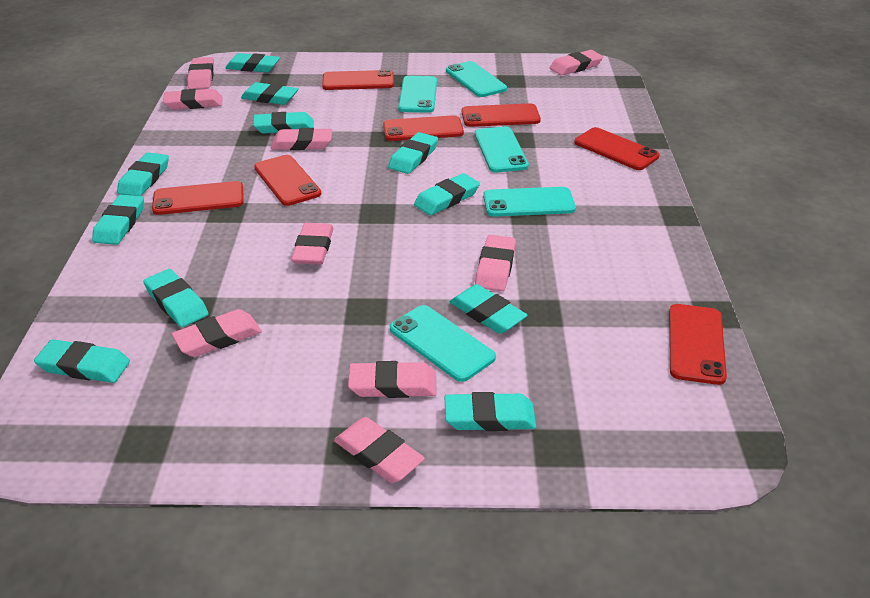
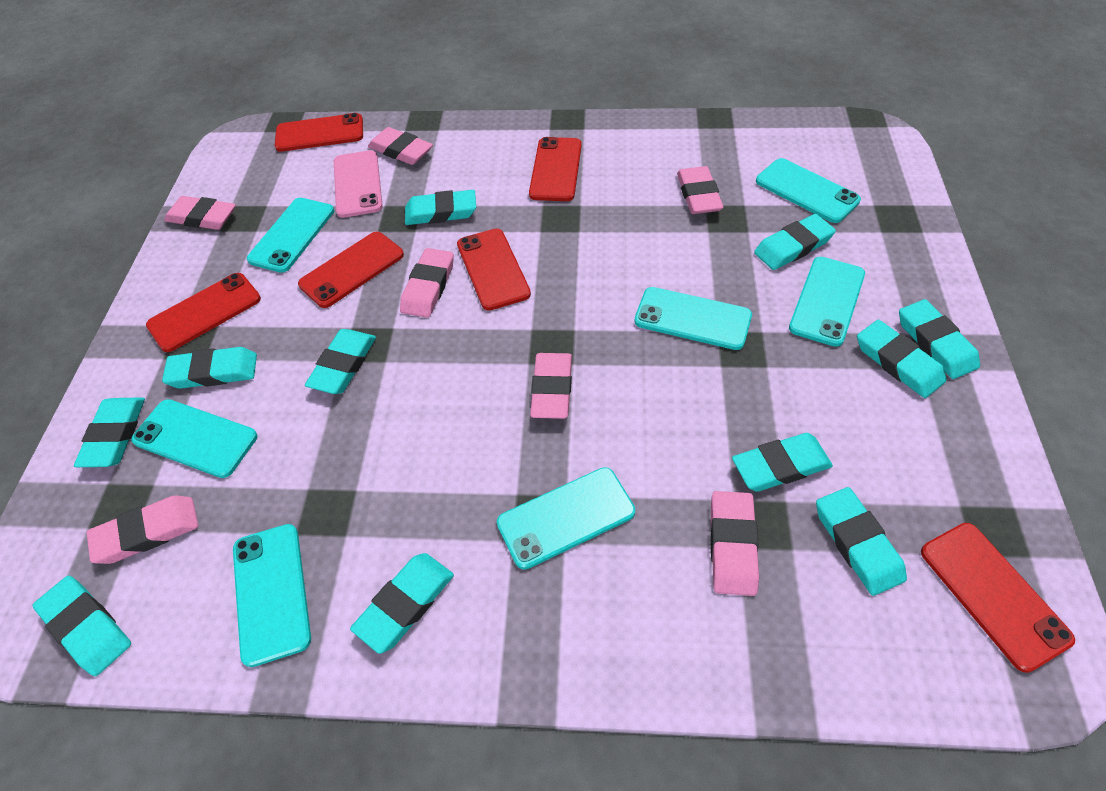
pink eraser: [163,89,223,110] [172,309,262,357] [187,57,214,89] [271,128,332,150] [291,223,334,265] [334,417,425,483] [348,361,437,398] [475,235,516,291] [550,50,603,76] = 9 -> [87,496,198,564] [164,196,236,230] [368,127,433,165] [400,248,454,318] [530,353,572,419] [677,166,724,214] [710,491,759,596] = 7
pink phone: none = 0 -> [334,150,383,218] = 1
red phone: [152,181,244,215] [254,155,321,206] [322,69,394,90] [383,115,464,141] [462,103,541,127] [574,127,660,170] [669,304,727,385] = 7 -> [146,273,261,352] [275,113,363,152] [298,232,404,308] [457,228,531,311] [529,137,582,201] [921,523,1075,673] = 6
turquoise phone: [390,305,496,382] [398,76,437,113] [446,61,507,97] [475,127,529,172] [483,187,576,217] = 5 -> [131,399,257,478] [233,524,311,667] [247,198,334,273] [497,467,635,570] [634,287,752,350] [756,158,861,223] [789,257,865,347] = 7

